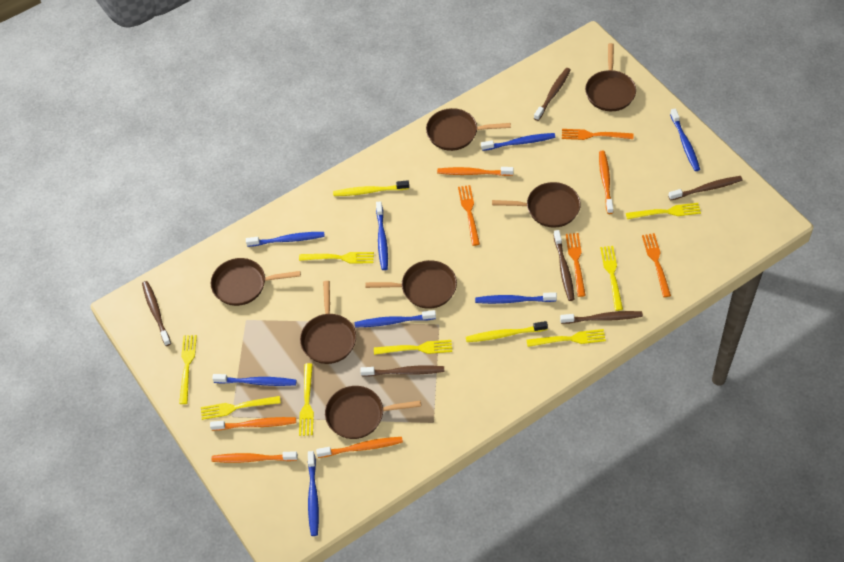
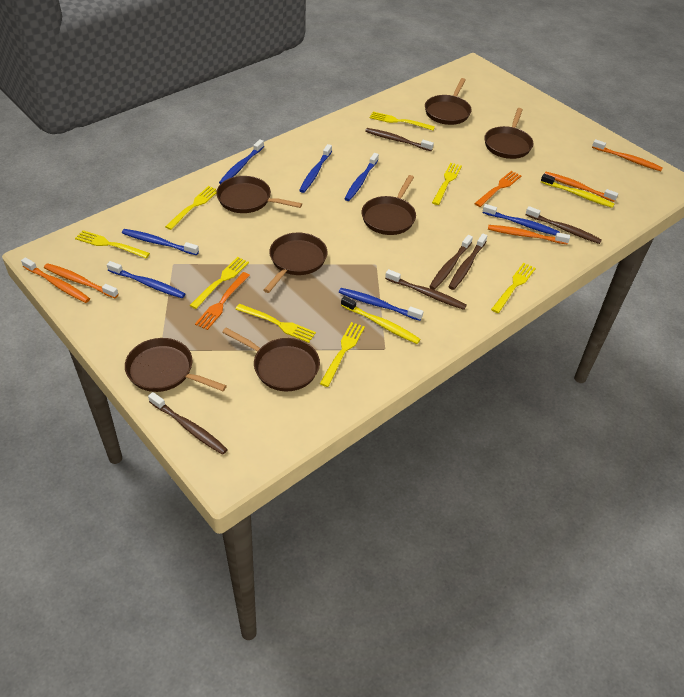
blue toothbrush: [212,374,296,386] [246,232,325,247] [308,451,319,536] [355,310,436,327] [376,201,388,270] [475,292,557,304] [481,133,555,151] [670,109,700,171] = 8 -> [107,261,185,298] [122,229,199,255] [219,139,264,184] [299,144,332,193] [339,288,424,321] [344,153,379,201] [482,204,560,236] = 7
orange fork: [458,185,480,246] [562,129,634,140] [566,233,586,297] [642,233,671,297] = 4 -> [195,272,250,330] [474,171,521,207] = 2

